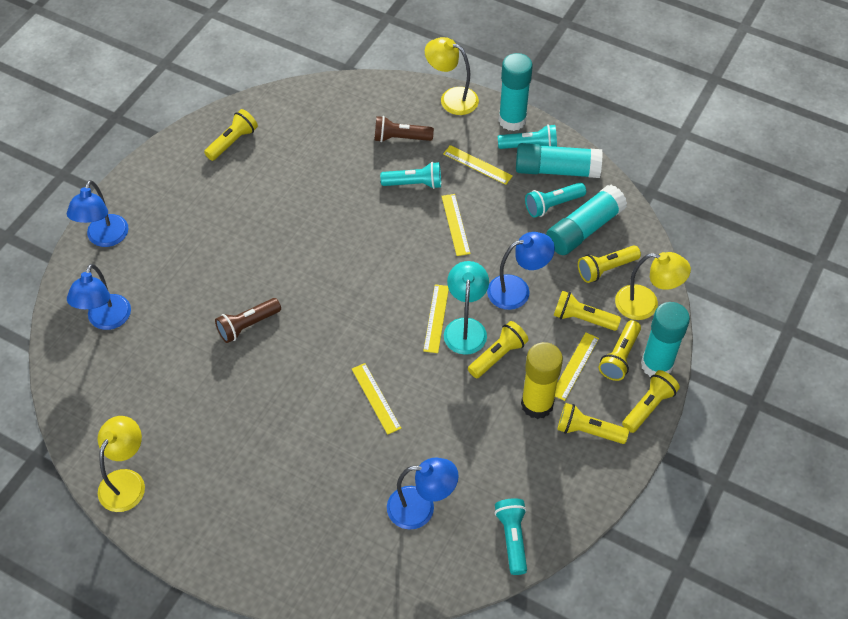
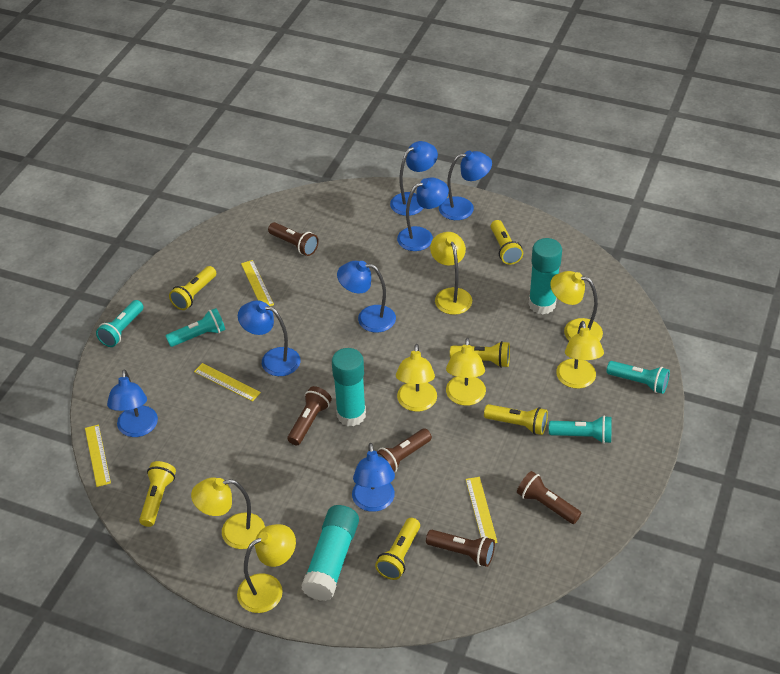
blue lamp: [67,180,129,247] [67,264,131,330] [387,458,459,529] [487,232,555,310] = 4 -> [107,369,158,437] [238,300,300,376] [337,261,396,332] [352,443,395,512] [390,141,438,216] [397,177,449,251] [439,151,492,220] = 7
brown flashlight: [215,298,281,343] [374,116,434,142] = 2 -> [268,222,319,256] [287,386,332,446] [377,429,432,473] [426,530,495,567] [517,471,581,524] = 5
turquoise glue stick: [499,53,533,131] [516,143,603,178] [546,185,627,255] [641,302,690,377] = 4 -> [301,505,359,601] [332,348,366,426] [529,238,562,314] = 3
turquoise lamp: [444,261,489,355] = 1 -> none = 0
yellow flashlight: [204,109,258,161] [468,321,528,379] [553,291,621,331] [557,403,629,444] [578,245,641,283] [599,320,641,381] [622,370,680,433] = 7 -> [139,461,176,527] [169,266,216,310] [375,518,420,580] [450,341,510,368] [484,404,548,435] [490,220,523,265] = 6
yellow glue stick: [521,342,563,419] = 1 -> none = 0
yellow lamp: [98,416,145,512] [425,37,479,115] [615,252,691,320] = 3 -> [191,477,265,549] [237,524,296,613] [396,344,437,412] [430,232,472,315] [446,338,486,406] [550,271,603,341] [556,321,604,389] = 7
yellow ruler: [352,363,401,435] [423,284,449,353] [441,194,471,256] [443,145,513,185] [555,332,599,401] = 5 -> [85,425,111,487] [194,363,261,401] [241,260,274,306] [466,477,498,543] = 4

